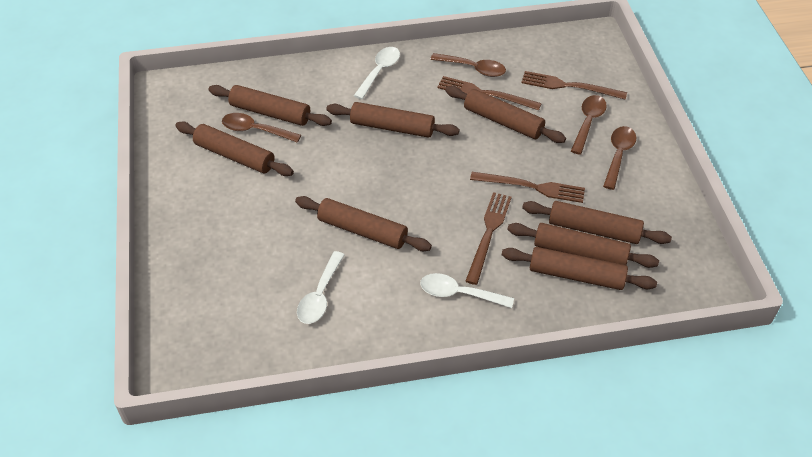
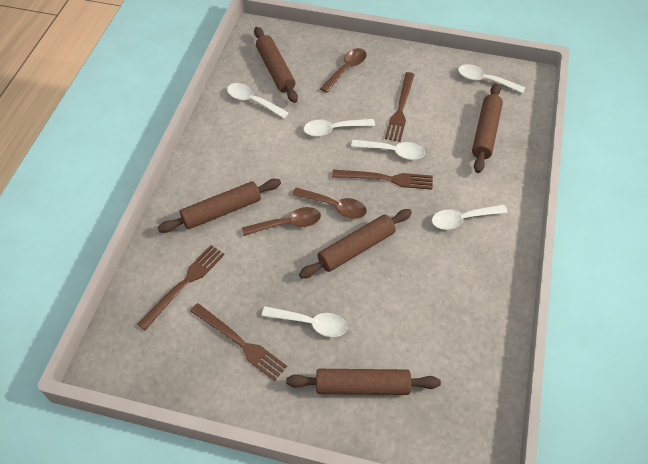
brown rolling pin: [175,122,294,176] [209,85,332,126] [295,196,432,251] [326,102,460,138] [445,86,566,143] [502,247,657,290] [507,223,659,268] [522,201,672,244] = 8 -> [158,179,281,233] [254,27,298,103] [286,369,441,395] [299,209,412,279] [472,83,503,173] = 5
brown spoon: [222,113,301,143] [430,53,506,77] [571,95,607,155] [603,126,636,190] = 4 -> [242,207,321,236] [292,187,367,219] [320,48,366,93] = 3
white spoon: [297,251,345,324] [354,47,400,99] [420,273,514,308] = 3 -> [227,83,289,119] [262,306,347,337] [303,119,375,136] [351,140,425,160] [432,204,508,230] [458,64,526,94] = 6

